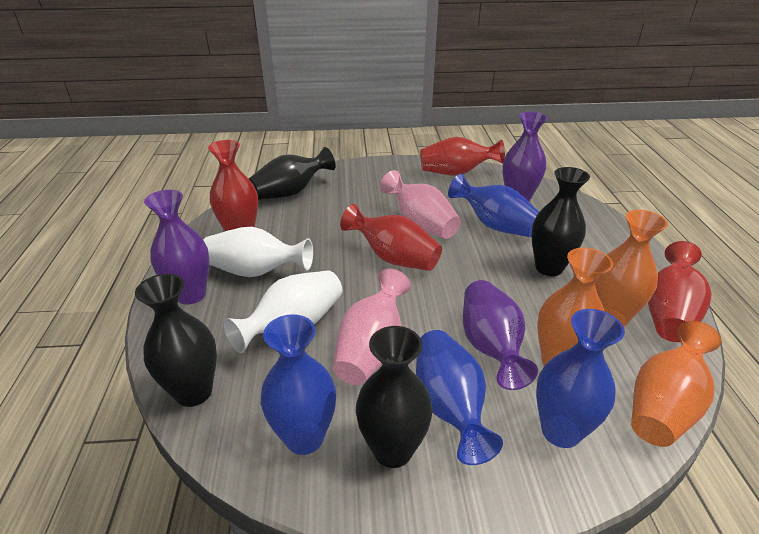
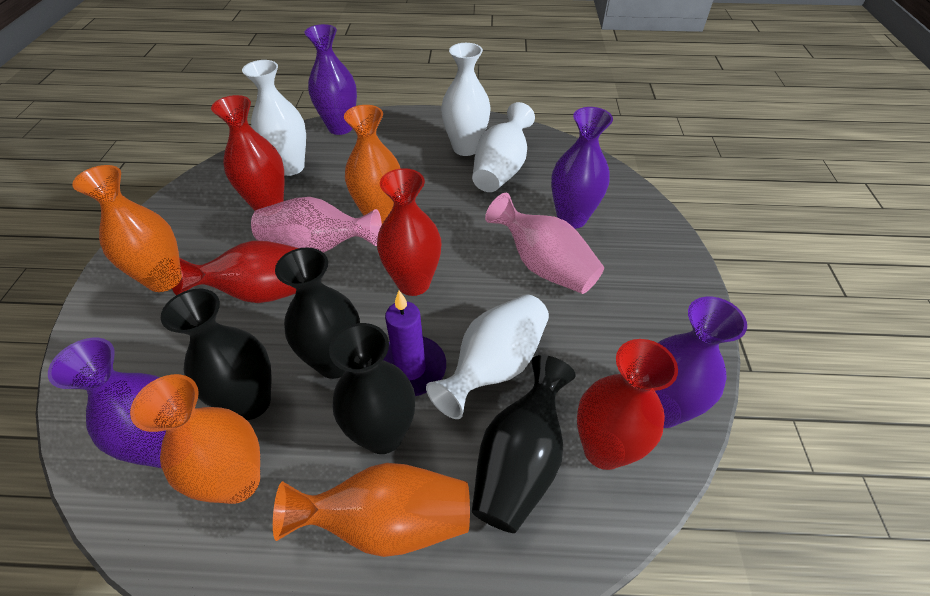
blue vase: [261,314,336,455] [416,330,503,465] [448,174,539,237] [536,309,625,448] = 4 -> none = 0
orange vase: [537,247,613,366] [595,210,668,327] [631,321,721,447] = 3 -> [72,165,179,292] [130,374,260,504] [273,463,470,557] [344,105,401,224] = 4
purple candle: none = 0 -> [383,291,446,396] = 1
purple vase: [144,190,210,305] [463,280,538,390] [502,112,548,202] = 3 -> [48,338,166,468] [304,24,357,135] [551,107,613,229] [655,296,747,428] = 4
white vase: [204,227,313,277] [223,270,342,353] = 2 -> [242,60,306,176] [426,294,549,419] [441,43,491,156] [472,102,535,192] = 4

